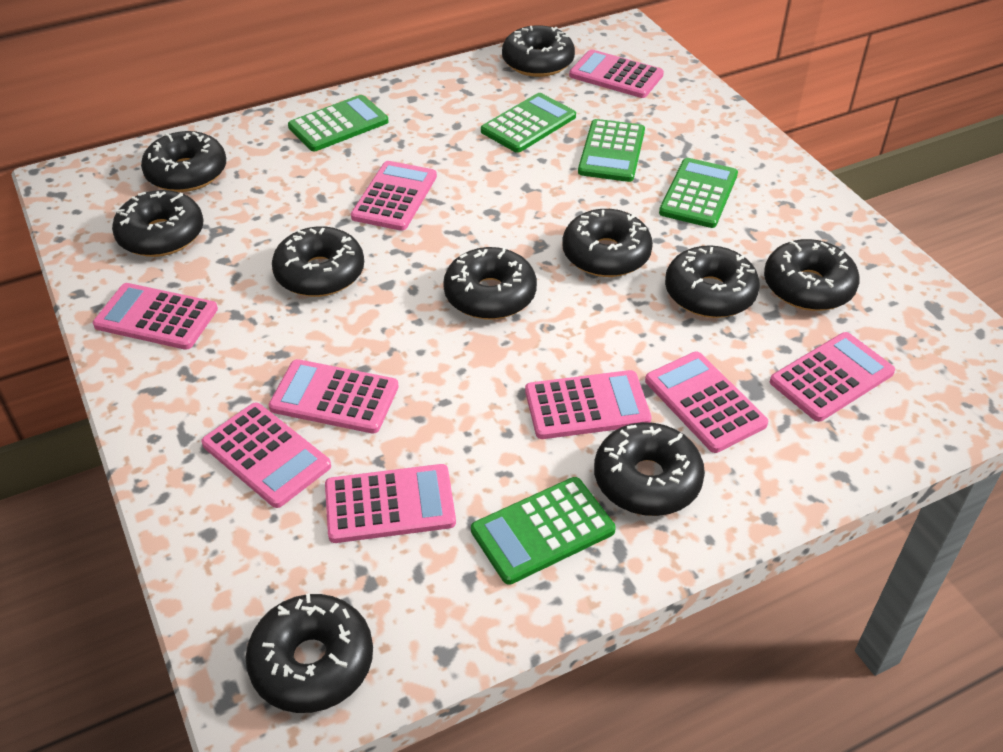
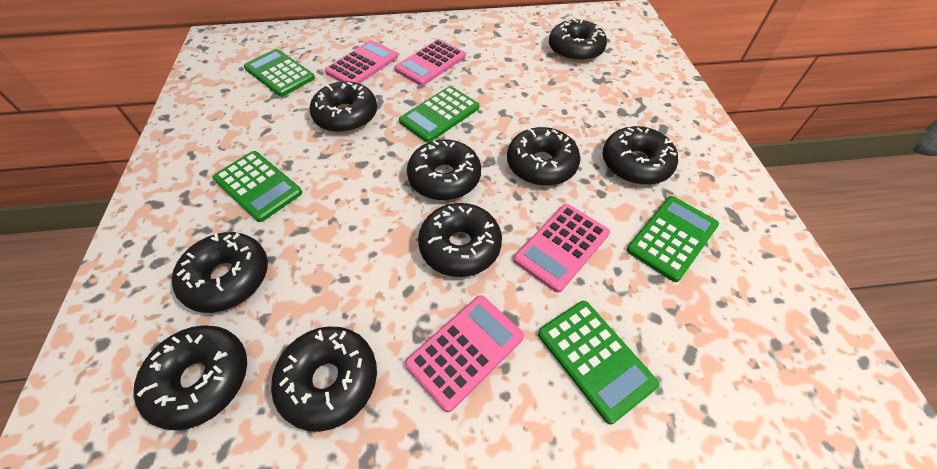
black donut: [112,190,204,257] [141,131,226,192] [245,593,373,713] [272,226,364,297] [443,247,537,320] [502,25,575,77] [562,209,653,277] [594,422,705,516] [665,245,760,318] [764,239,860,311] = 10 -> [133,325,247,431] [172,232,268,313] [271,326,377,432] [310,81,377,133] [407,139,481,201] [418,203,502,277] [507,127,580,186] [549,19,607,62] [602,126,678,185] = 9
pink calculator: [93,283,218,350] [201,403,331,508] [269,359,399,433] [325,464,456,543] [351,161,437,231] [525,370,652,439] [569,49,664,98] [645,352,768,453] [770,332,895,422] = 9 -> [325,40,398,84] [394,39,466,86] [405,295,524,412] [514,204,610,293] = 4

